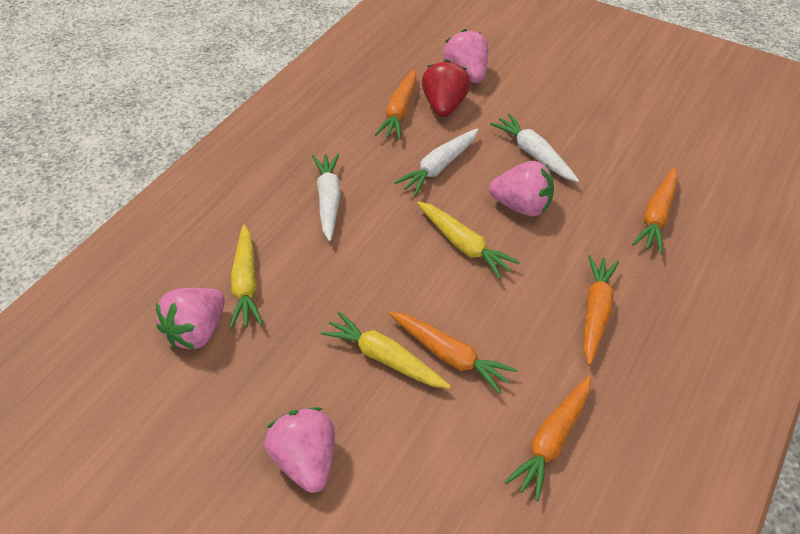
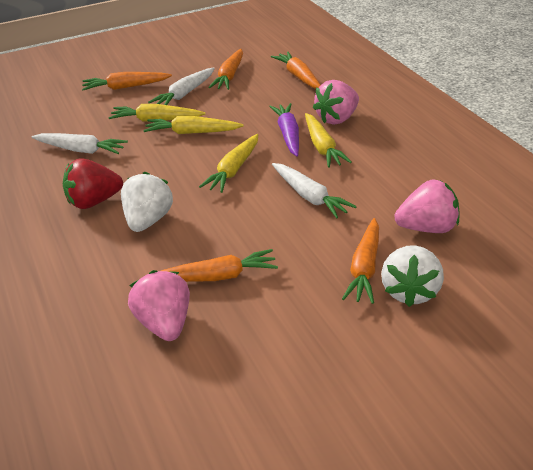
pink strawberry: [156,288,225,349] [264,407,335,493] [443,29,488,83] [489,161,554,216] = 4 -> [128,270,190,341] [313,80,359,125] [394,180,460,233] = 3
purple carrot: none = 0 -> [269,103,299,157] = 1
white strawberry: none = 0 -> [121,172,173,232] [381,245,444,307] = 2
yellow carrot: [230,225,263,329] [320,312,451,389] [417,201,520,279] = 3 -> [108,104,206,122] [143,116,244,134] [199,134,258,193] [305,113,352,168] = 4

